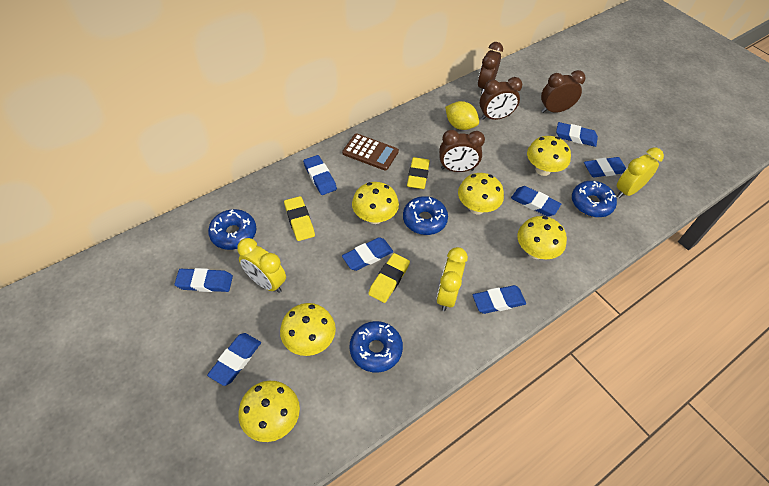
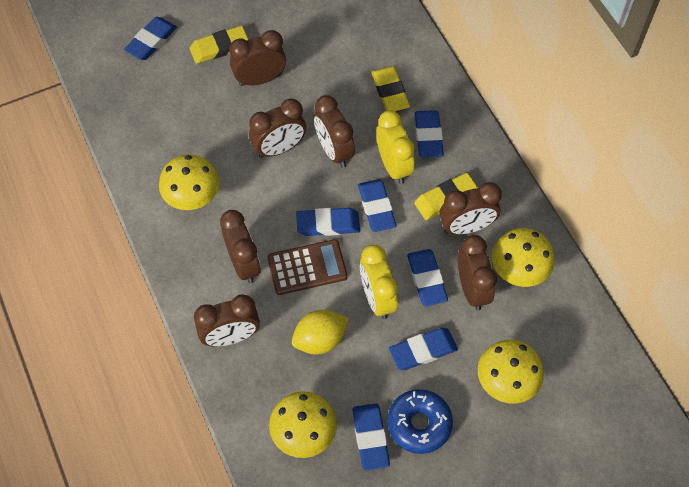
blue donut: [208,209,256,250] [350,321,403,372] [403,196,448,235] [572,181,617,217] = 4 -> [387,389,453,454] = 1
blue eraser: [174,268,233,292] [207,333,261,386] [303,155,337,195] [342,237,393,271] [473,285,526,314] [511,186,561,216] [556,122,598,147] [584,157,626,177] = 8 -> [124,17,177,60] [296,208,360,236] [352,403,390,470] [358,179,396,232] [389,328,458,370] [407,249,448,306] [415,110,444,157] = 7
brown clock: [439,130,485,172] [478,42,503,95] [480,77,522,120] [541,70,585,113] = 4 -> [194,294,260,346] [220,210,261,283] [229,30,286,86] [249,98,306,158] [314,95,355,168] [440,182,502,235] [458,235,497,310] = 7
yellow clock: [237,238,286,293] [436,247,468,311] [617,148,664,198] = 3 -> [360,245,398,319] [376,110,415,184] = 2
yellow mushroom: [238,381,300,442] [280,303,336,356] [352,182,399,224] [458,173,504,214] [517,216,567,259] [527,136,571,176] = 6 -> [159,154,220,210] [269,391,337,458] [478,340,544,404] [492,228,555,287] = 4

